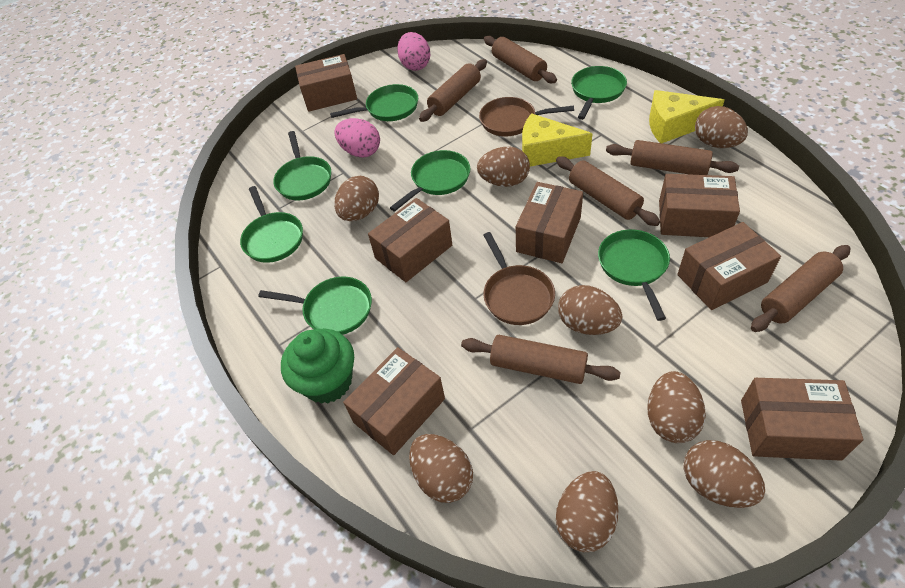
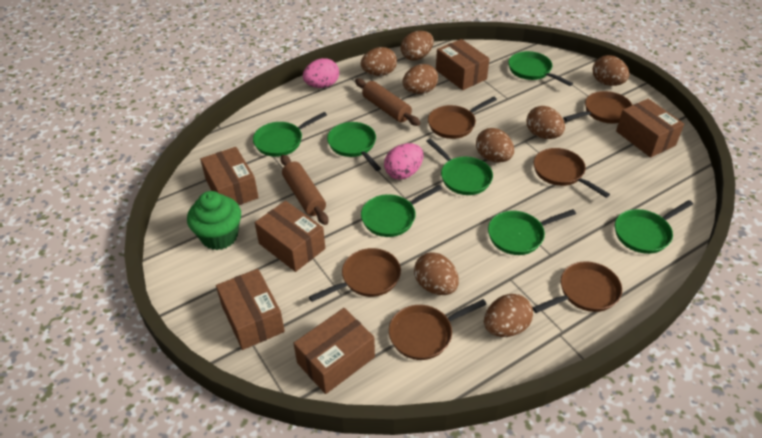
brown box: [295,54,357,112] [343,347,445,455] [368,198,452,282] [516,182,583,263] [659,174,740,237] [677,222,781,310] [741,378,864,461] = 7 -> [200,147,259,205] [216,269,285,350] [255,201,325,272] [293,308,375,394] [436,39,489,90] [616,99,684,158] = 6
brown pan: [479,97,574,136] [483,232,555,325] = 2 -> [309,248,401,302] [389,299,487,360] [428,96,497,139] [532,261,622,313] [534,148,610,198] [563,91,632,123] = 6
brown rolling pin: [419,59,487,122] [461,335,621,384] [484,36,557,83] [556,157,660,226] [606,140,739,175] [751,245,851,332] = 6 -> [281,155,328,225] [355,78,421,126] = 2
yellow cheese: [522,113,593,167] [649,90,725,143] = 2 -> none = 0

